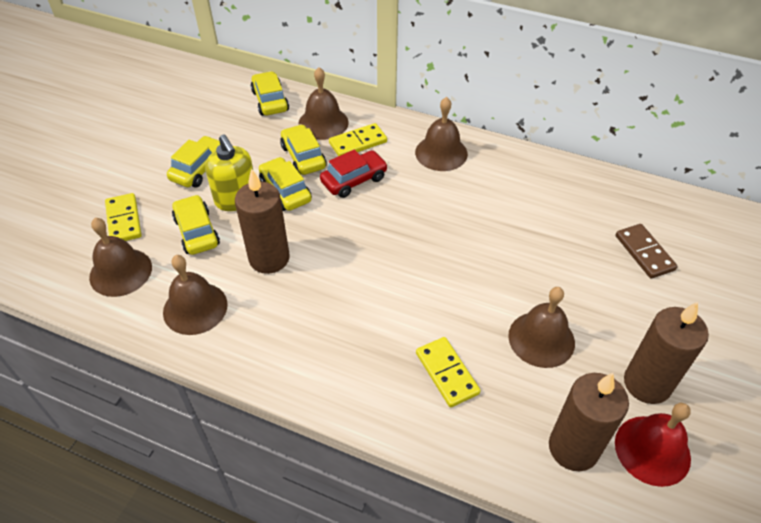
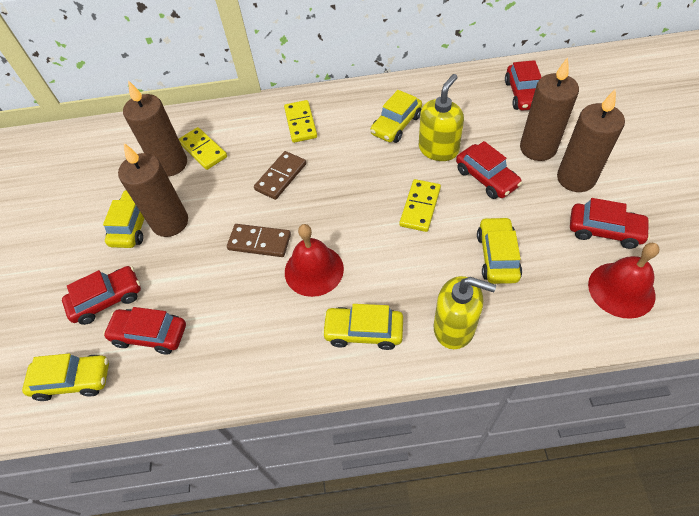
brown bell: [89,218,152,297] [163,255,228,335] [298,67,349,140] [415,97,468,171] [508,287,575,368] = 5 -> none = 0
brown candle: [235,168,290,274] [549,373,629,471] [624,302,709,404] = 3 -> [118,143,188,237] [123,80,187,177] [520,57,579,161] [557,89,625,192] = 4
brown domino: [616,224,678,279] = 1 -> [227,224,291,257] [254,151,306,200] = 2
red bell: [615,403,691,487] = 1 -> [285,224,344,297] [588,243,659,319] = 2
red car: [320,150,388,198] = 1 -> [62,266,141,325] [103,307,186,354] [456,141,522,199] [505,60,542,111] [570,198,650,249] = 5
yellow soap dispenser: [205,134,253,211] = 1 -> [419,74,464,161] [434,276,496,349] = 2

